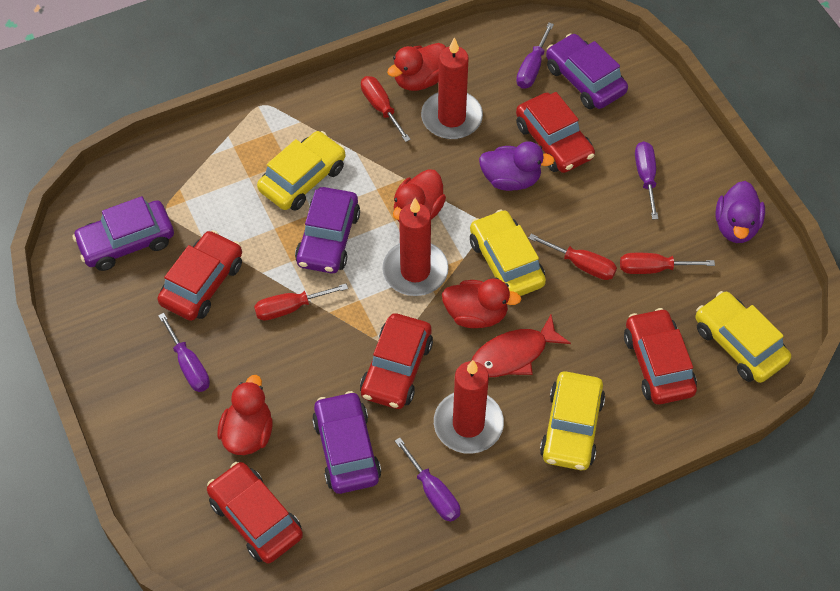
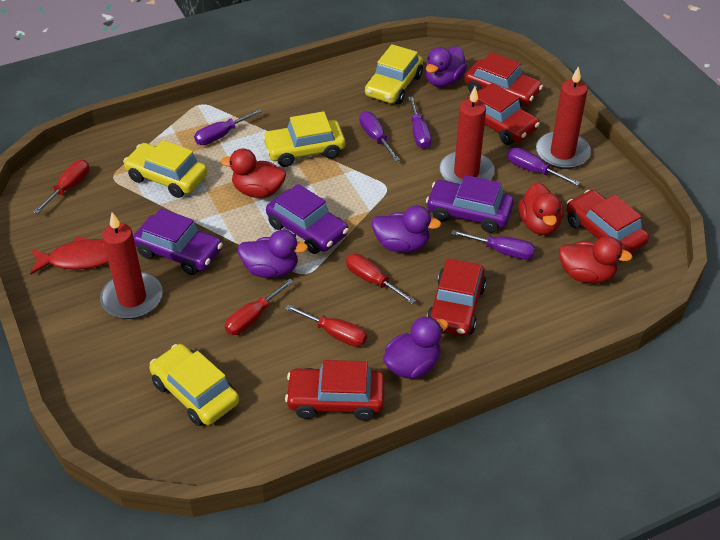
purple car: [72,196,174,271] [295,187,360,274] [312,391,381,494] [546,34,628,109] = 4 -> [133,208,223,275] [266,184,349,254] [426,175,514,233] = 3
purple duck: [479,141,555,191] [715,181,765,243] = 2 -> [238,230,308,278] [372,206,441,253] [383,316,448,379] [426,46,467,87] = 4
purple screwdriver: [158,313,210,392] [395,438,460,522] [516,23,554,89] [635,141,658,219] = 4 -> [194,109,262,145] [359,111,400,162] [408,97,431,149] [451,230,535,260] [507,147,580,186] = 5
red duck: [217,375,273,455] [387,43,446,91] [393,169,446,222] [442,279,522,328] = 4 -> [221,148,286,198] [518,182,563,235] [559,236,633,284] = 3

